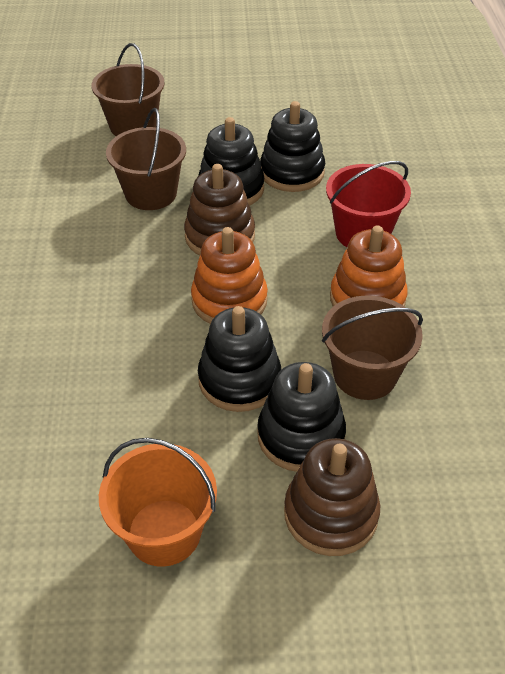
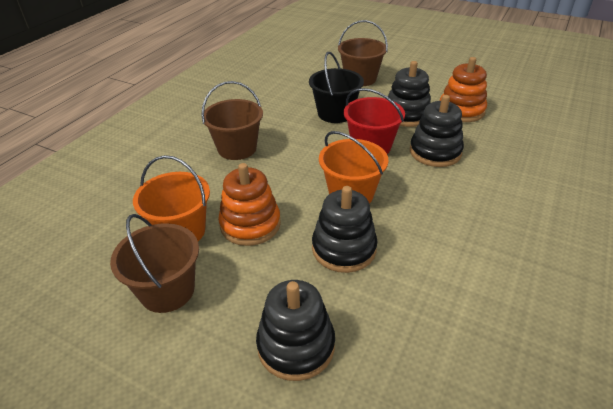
black bucket: none = 0 -> [309,52,364,123] = 1
brown stacking toy: [184,164,255,255] [284,438,380,556] = 2 -> none = 0
orange bucket: [99,438,217,567] = 1 -> [133,155,210,241] [319,131,389,204] = 2

